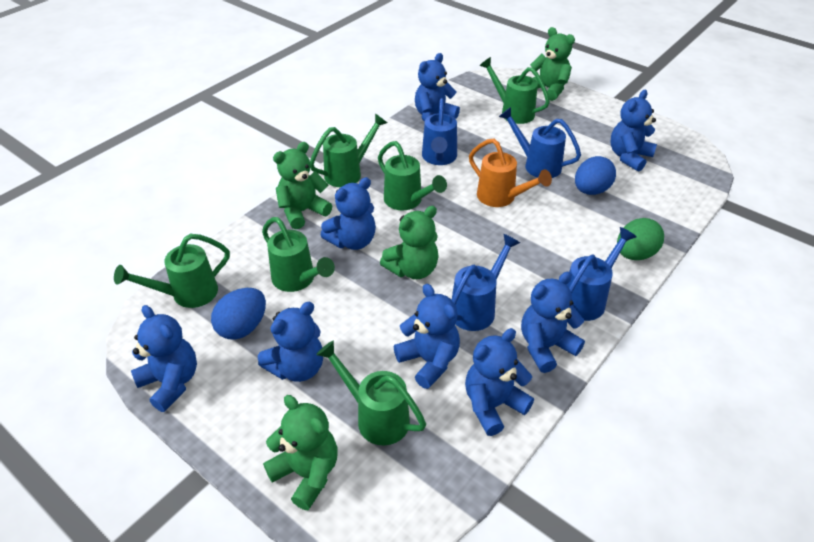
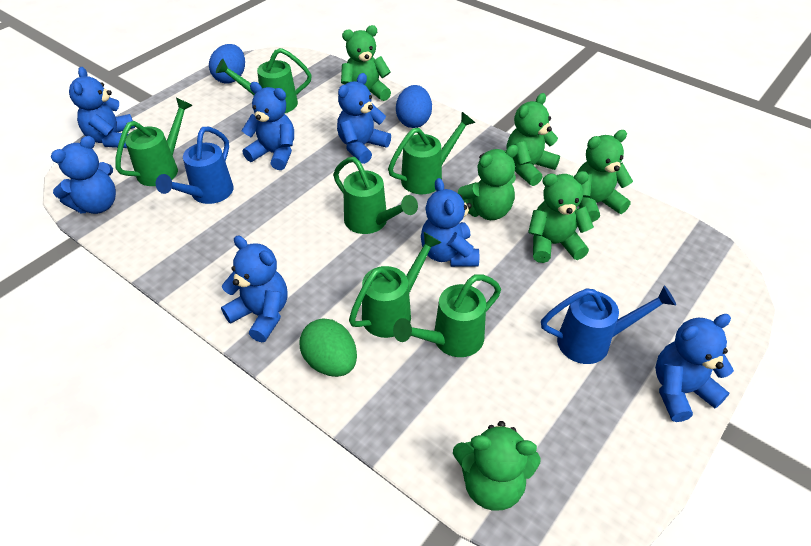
blue teddy bear: [131,305,197,412] [258,302,323,382] [320,177,376,250] [394,284,460,389] [415,53,460,122] [465,328,534,436] [521,272,585,373] [611,90,657,172] = 8 -> [51,136,116,214] [69,67,135,148] [221,236,288,342] [241,82,294,170] [337,73,391,164] [421,178,479,267] [655,314,734,422] = 7
blue watering can: [422,98,457,165] [452,234,520,331] [499,107,581,178] [567,227,637,321] = 4 -> [156,127,234,204] [541,285,676,364] = 2
green teddy bear: [263,395,338,510] [273,142,332,229] [380,206,439,279] [530,27,575,101] = 4 -> [341,25,391,101] [453,421,541,511] [458,145,518,220] [507,93,560,186] [528,171,594,263] [577,130,633,222] = 6
orange watering can: [469,138,552,207] = 1 -> none = 0

